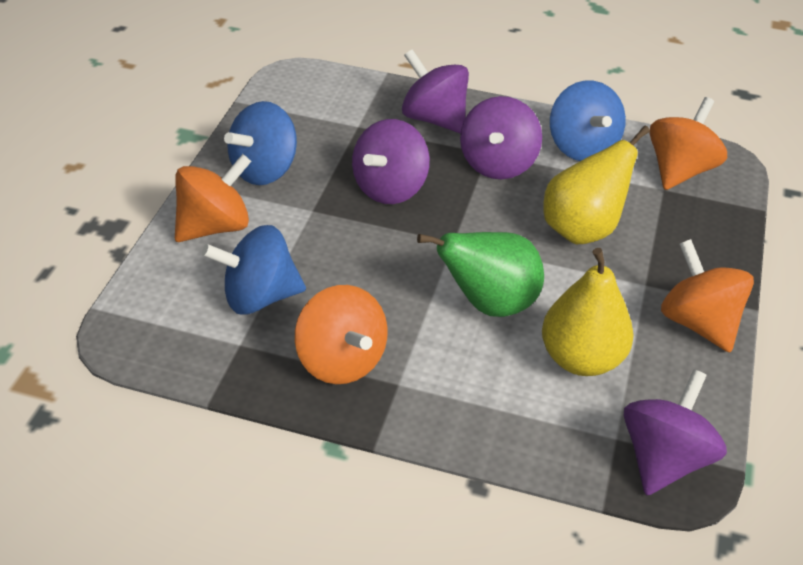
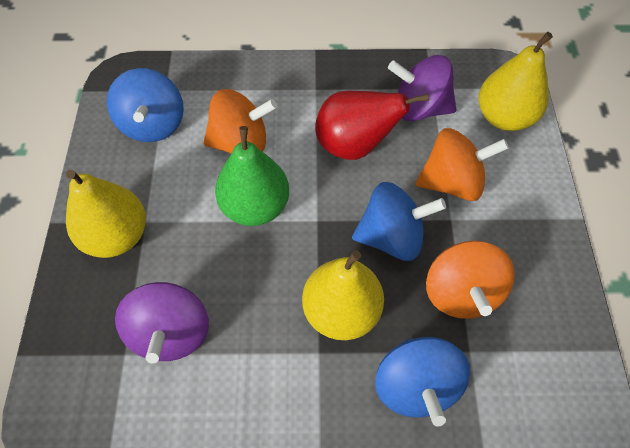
orange spinning top: [175,154,252,242] [295,285,388,384] [649,97,727,190] [661,239,754,352] = 4 -> [203,89,277,154] [415,128,509,201] [426,241,515,319] = 3
purple spinning top: [352,119,430,204] [402,49,469,134] [460,96,542,179] [624,369,727,495] = 4 -> [115,282,209,363] [388,55,456,121] = 2
red pear: none = 0 -> [315,91,429,160] = 1
yellow pear: [542,248,634,376] [543,126,650,244] = 2 -> [66,170,146,258] [302,250,384,340] [479,32,553,131] = 3

